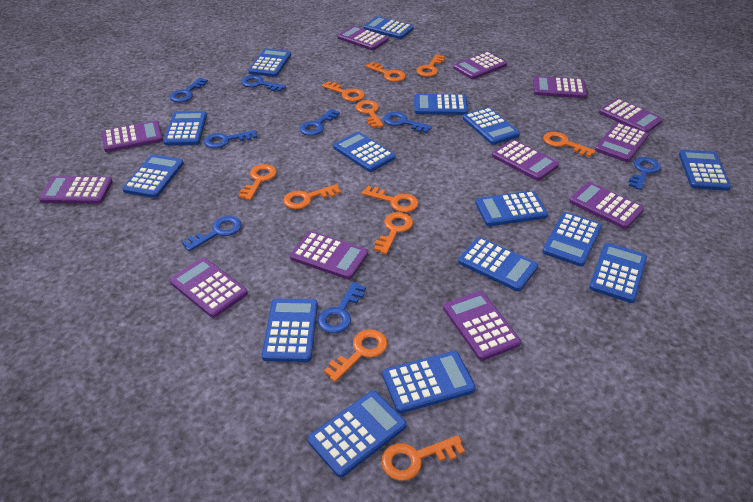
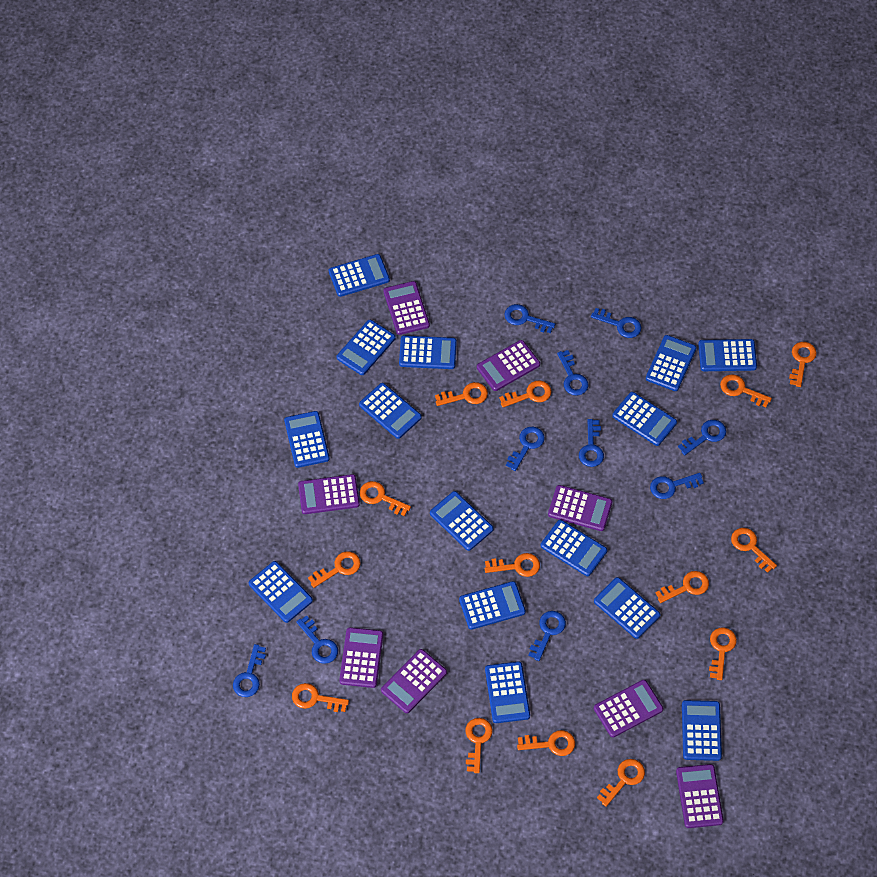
blue key: [170,78,208,102] [182,216,242,251] [204,130,257,148] [241,75,286,92] [299,109,340,136] [318,282,366,333] [383,112,432,133] [629,157,661,190] = 8 -> [233,644,266,697] [296,615,338,664] [504,304,555,333] [506,427,545,471] [528,611,566,661] [557,350,588,396] [579,419,604,467] [591,308,642,338] [650,473,704,499] [678,420,726,455] = 10
orange key: [239,164,276,200] [283,184,341,209] [322,81,365,102] [324,329,387,382] [356,100,383,128] [362,186,418,212] [366,62,406,82] [374,212,413,254] [381,435,465,481] [417,54,445,77] [543,132,596,157] = 11 -> [292,683,349,712] [308,551,361,588] [360,481,411,516] [435,382,488,406] [465,718,493,773] [485,553,540,577] [499,381,551,407] [517,730,575,756] [597,759,645,807] [656,571,709,603] [709,628,737,680] [720,374,772,407] [731,528,777,573] [789,342,817,387] = 14
purple calculator: [39,176,113,204] [102,121,163,152] [169,258,248,318] [290,231,368,280] [338,26,388,50] [443,291,521,361] [453,52,507,79] [492,139,559,181] [533,76,587,98] [569,182,644,229] [595,123,649,162] [599,98,663,133] = 12 -> [298,474,360,514] [339,627,383,688] [381,649,447,713] [383,281,430,335] [477,340,540,391] [548,485,612,531] [594,680,663,738] [676,764,724,828] = 8

